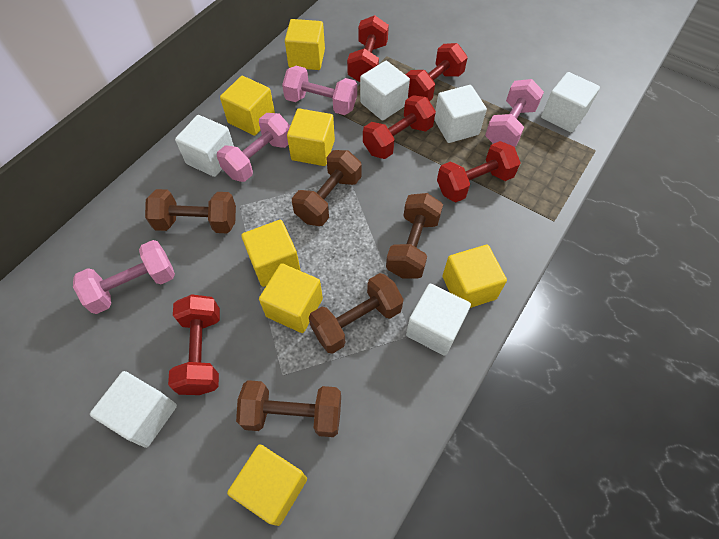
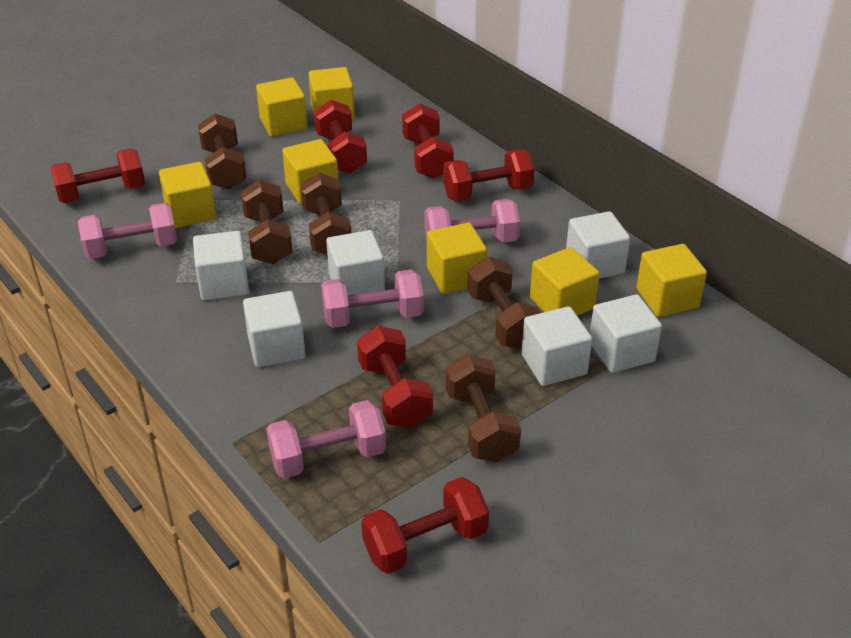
red dumbbell: [168,294,220,395] [347,15,389,82] [363,95,436,159] [405,43,468,101] [437,141,521,202] = 5 -> [50,149,145,203] [314,100,367,174] [357,326,433,428] [361,477,489,574] [402,103,454,179] [443,149,535,201] = 6

